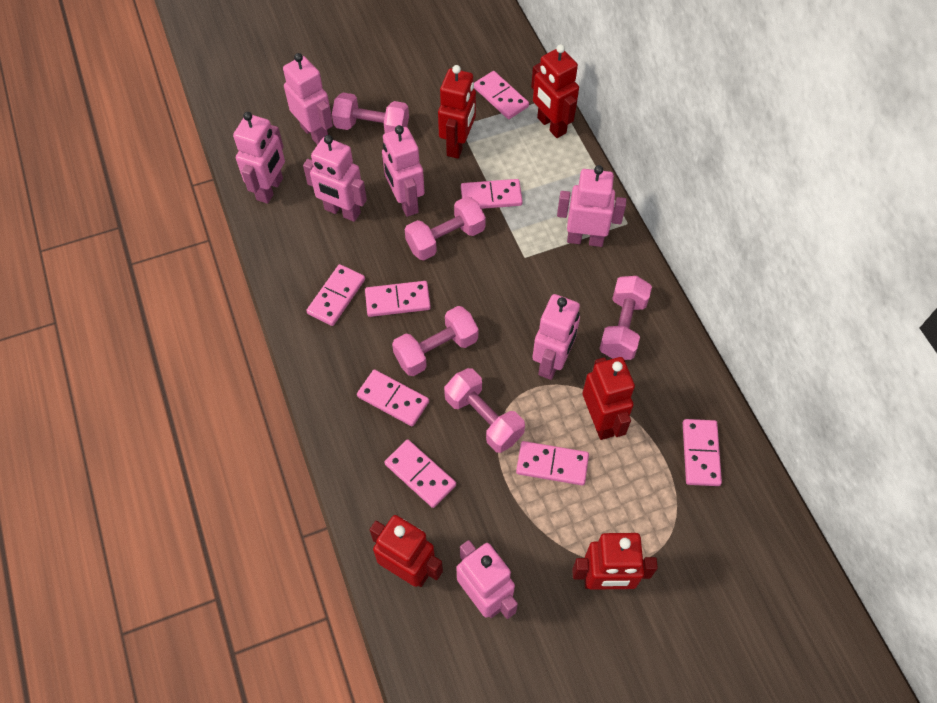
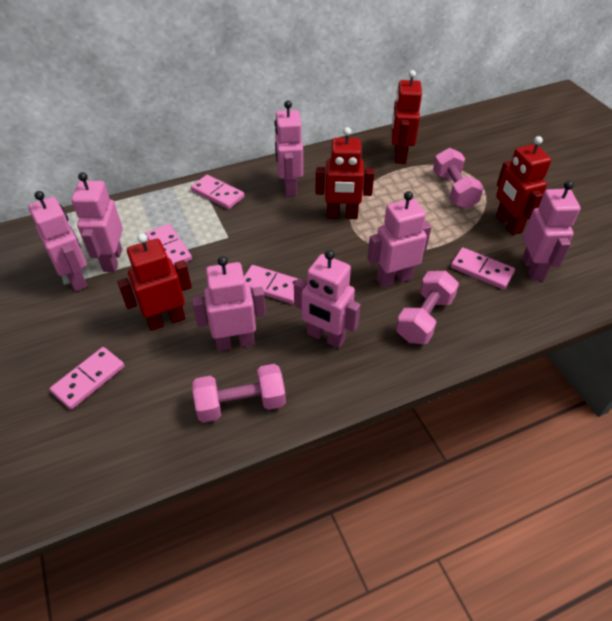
pink domino: [306,264,365,326] [357,369,429,426] [365,281,431,317] [384,439,456,508] [461,179,523,209] [474,71,529,119] [516,441,589,485] [683,419,722,486] = 8 -> [50,347,124,410] [145,224,192,267] [191,175,245,209] [244,265,298,304] [451,247,515,289] = 5
pink dumbbell: [332,92,409,133] [392,306,478,376] [405,196,486,260] [444,368,525,453] [599,276,652,360] = 5 -> [192,364,286,423] [396,271,459,344] [433,148,484,209] = 3
red robot: [370,515,443,587] [438,65,476,159] [531,44,579,138] [572,533,658,590] [583,357,635,440] = 5 -> [117,233,192,331] [315,127,374,219] [392,70,422,164] [496,136,551,235] = 4

